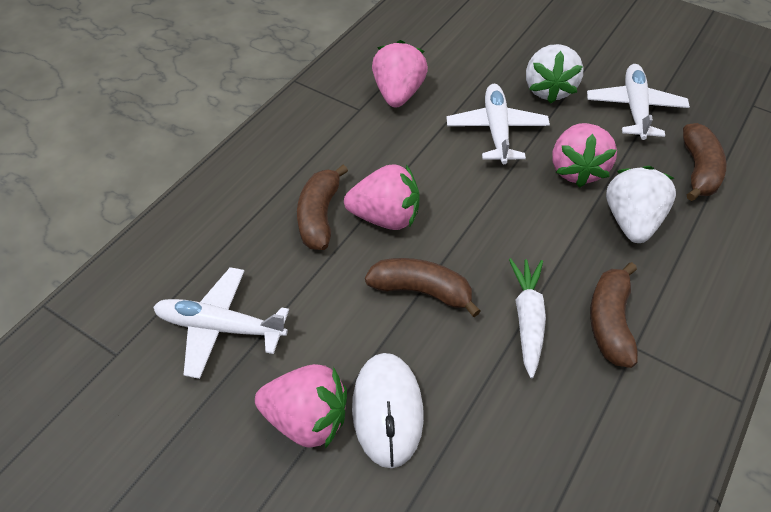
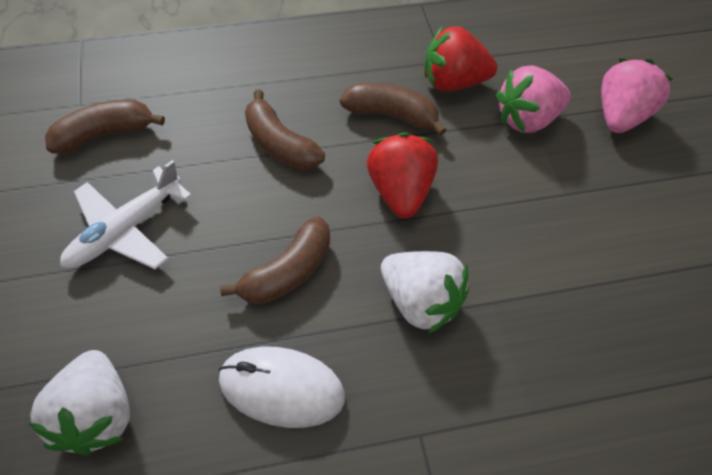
pink strawberry: [255,364,347,449] [344,164,420,230] [372,40,428,107] [552,123,617,188] = 4 -> [496,65,571,133] [601,59,673,133] = 2
red strawberry: none = 0 -> [367,133,438,218] [424,26,497,91] = 2
white carrot: [509,258,546,378] = 1 -> none = 0
white plane: [153,267,289,379] [446,84,550,164] [587,64,690,140] = 3 -> [60,160,192,269] = 1

